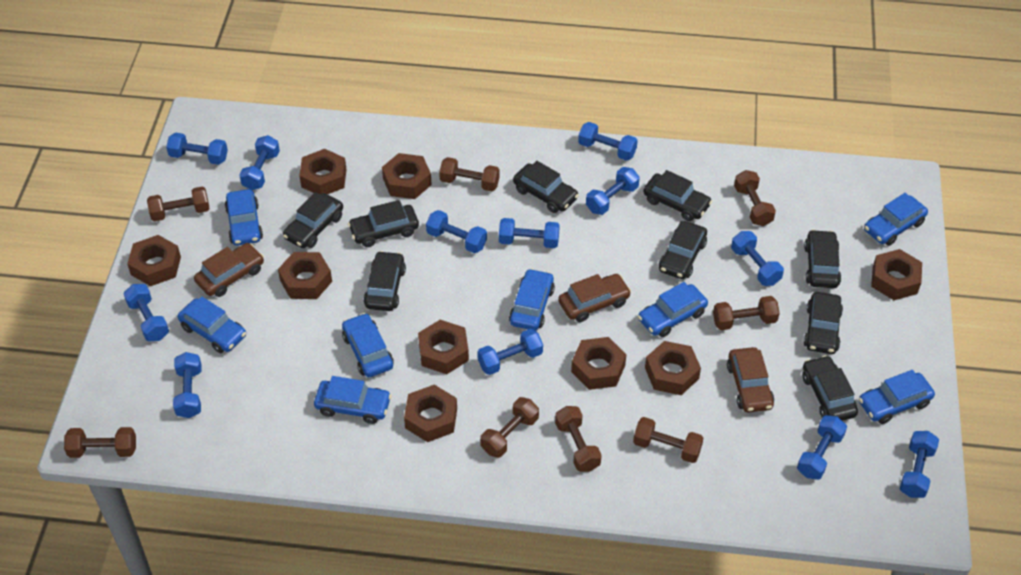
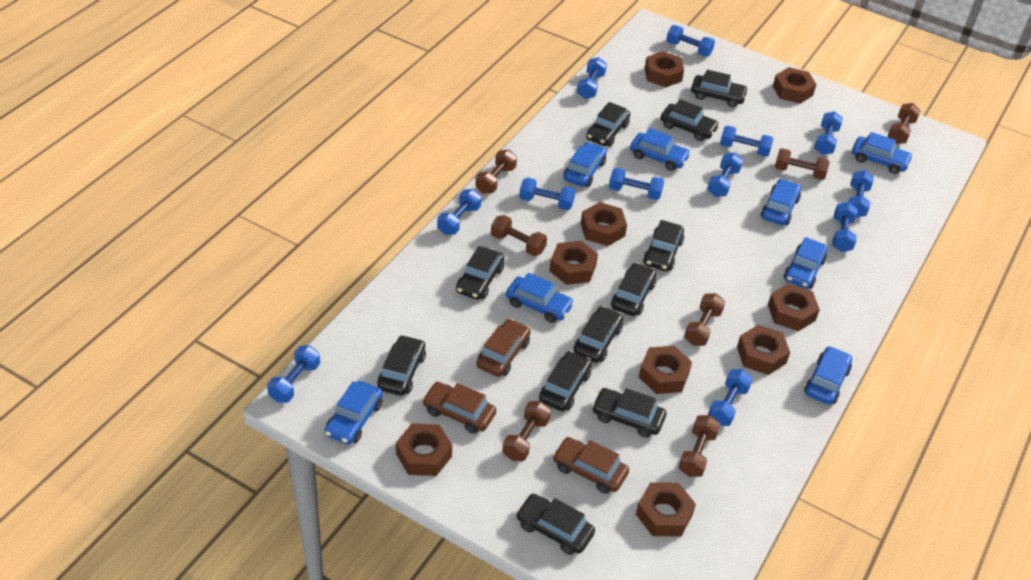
black car: [283,192,343,248] [348,200,419,247] [364,251,406,311] [513,161,579,213] [643,170,712,221] [659,221,707,279] [802,355,858,421] [803,292,843,354] [804,230,841,288] = 9 -> [377,335,426,396] [456,246,504,300] [516,494,595,555] [539,351,592,411] [574,306,623,363] [586,102,630,147] [592,388,666,438] [611,263,657,316] [643,220,684,271] [661,99,720,141] [691,70,748,107] = 11
brown dumbbell: [64,427,136,458] [147,187,210,221] [439,157,500,191] [480,397,539,458] [555,406,602,472] [633,417,703,463] [713,296,780,330] [734,170,776,226] = 8 -> [475,150,517,194] [491,215,547,256] [502,401,551,461] [679,415,720,477] [684,293,725,346] [775,148,830,180] [888,103,921,144] = 7

